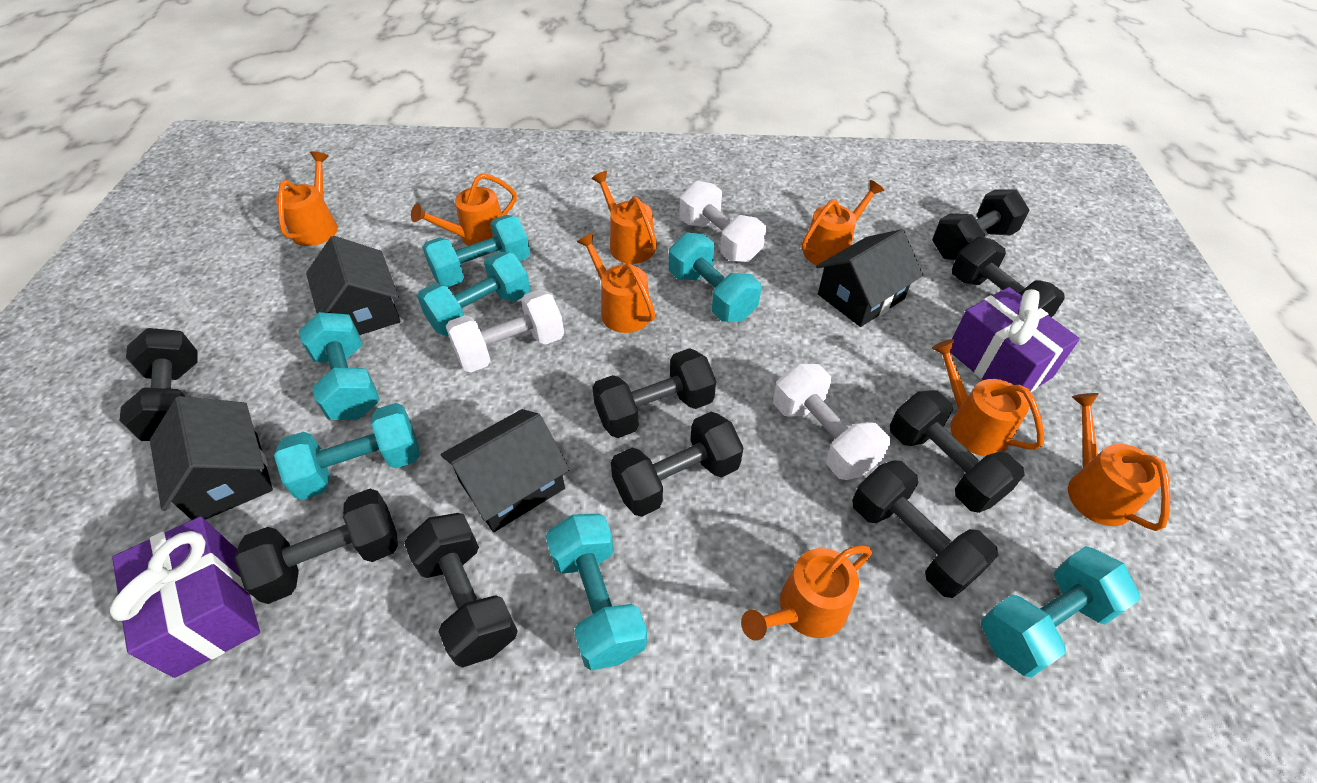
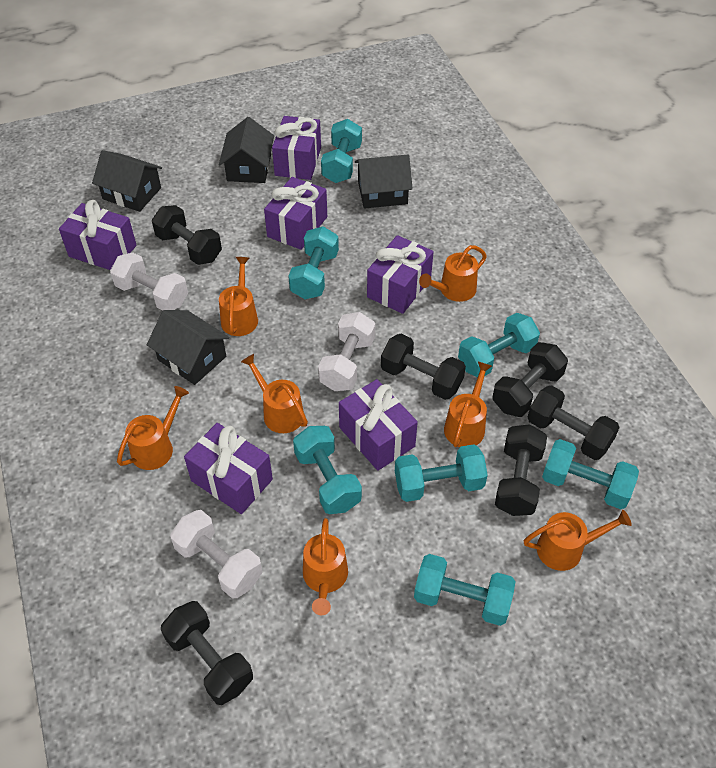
black dumbbell: [119,328,198,441] [235,489,398,604] [404,513,518,668] [592,348,716,438] [611,412,744,517] [852,460,998,598] [890,390,1024,513] [932,190,1030,260] [952,237,1065,317] = 9 -> [152,205,222,265] [161,601,253,705] [381,334,466,400] [492,342,568,417] [495,424,547,516] [528,385,620,460] = 6
orange watering can: [276,151,338,246] [411,173,517,246] [577,233,655,333] [591,171,657,264] [741,545,872,641] [801,180,884,265] [932,339,1044,456] [1068,393,1170,531] = 8 -> [117,386,189,470] [219,257,258,336] [241,354,308,433] [303,518,348,615] [419,245,487,302] [444,362,492,447] [524,510,632,571] = 7
purple gift: [110,516,260,678] [950,287,1080,392] = 2 -> [59,200,136,270] [184,423,273,514] [264,177,327,250] [272,116,321,180] [339,379,418,471] [367,235,434,314] = 6

